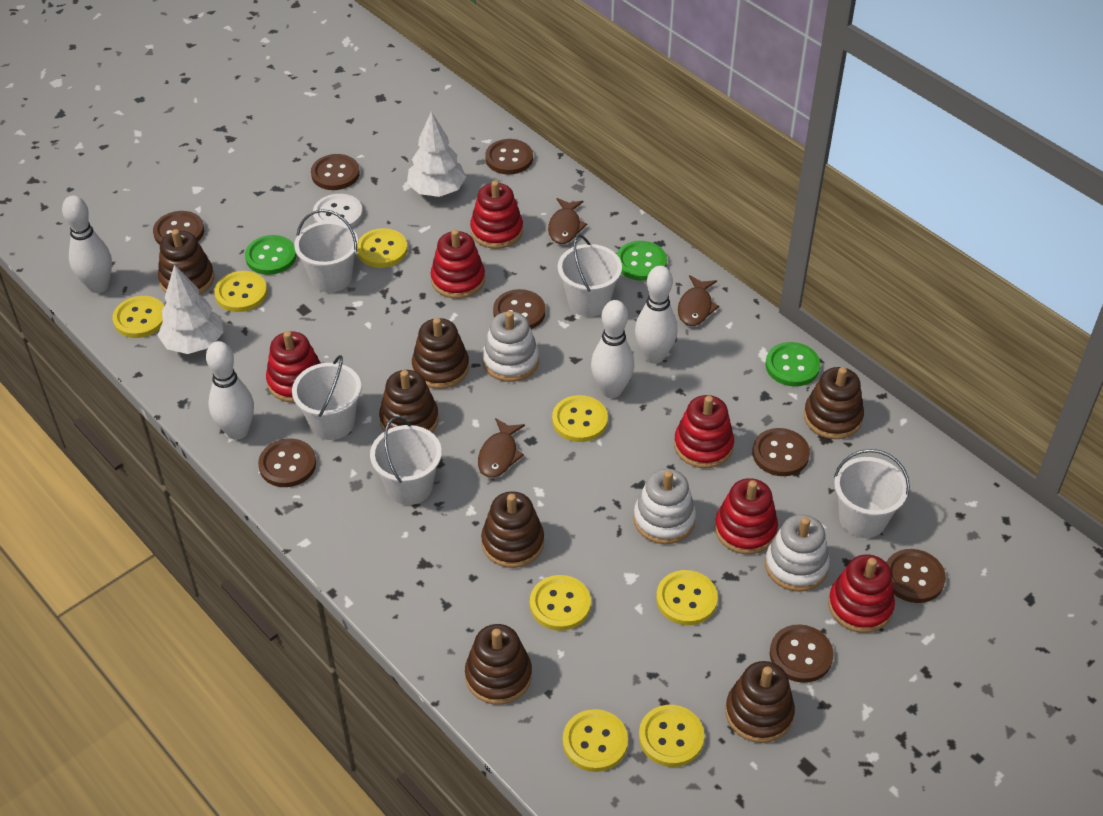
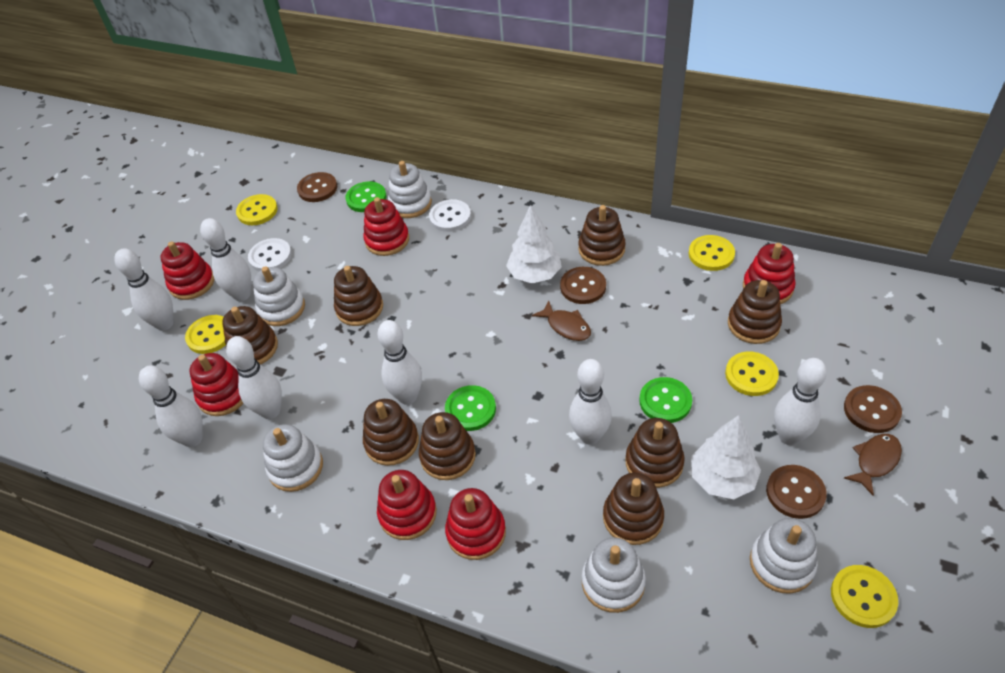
brown button: [153,211,204,245] [258,438,316,487] [311,154,360,190] [485,139,533,175] [493,289,546,329] [752,428,810,476] [770,625,834,683] [886,549,946,603] = 8 -> [297,172,337,202] [560,267,606,304] [766,465,827,519] [844,385,902,433] = 4
brown fish: [478,418,525,478] [548,198,587,244] [678,275,719,326] = 3 -> [532,300,591,341] [844,434,902,496] = 2
brown stacking toy: [158,229,214,295] [379,370,439,432] [412,318,469,389] [465,624,532,705] [481,491,544,568] [725,661,795,743] [804,367,864,439] = 7 -> [222,306,278,364] [334,266,383,326] [363,399,419,466] [419,412,476,480] [578,205,626,266] [603,473,664,545] [626,418,685,488] [728,280,782,344] = 8
white bowling pin: [62,195,112,293] [206,341,254,440] [591,300,634,398] [635,266,678,364] = 4 -> [114,248,174,331] [139,366,203,447] [200,218,251,301] [226,336,282,419] [377,320,422,405] [569,359,612,445] [774,358,827,445] = 7
white bucket: [292,355,362,440] [294,209,358,293] [370,417,442,505] [558,234,622,317] [834,449,910,538] = 5 -> none = 0
white button: [313,194,363,228] = 1 -> [248,238,292,271] [429,199,471,232] = 2
white stacking toy: [482,311,539,382] [633,469,696,544] [765,514,830,592] = 3 -> [253,266,305,326] [263,424,323,492] [388,161,432,218] [582,537,646,613] [750,518,818,594] = 5
yellow button: [112,296,164,338] [214,271,267,312] [357,228,407,268] [530,575,591,631] [552,395,608,442] [563,709,628,772] [639,705,704,767] [656,570,718,625] = 8 -> [185,315,226,354] [236,194,278,225] [688,235,735,271] [725,352,779,396] [831,565,898,628] = 5

